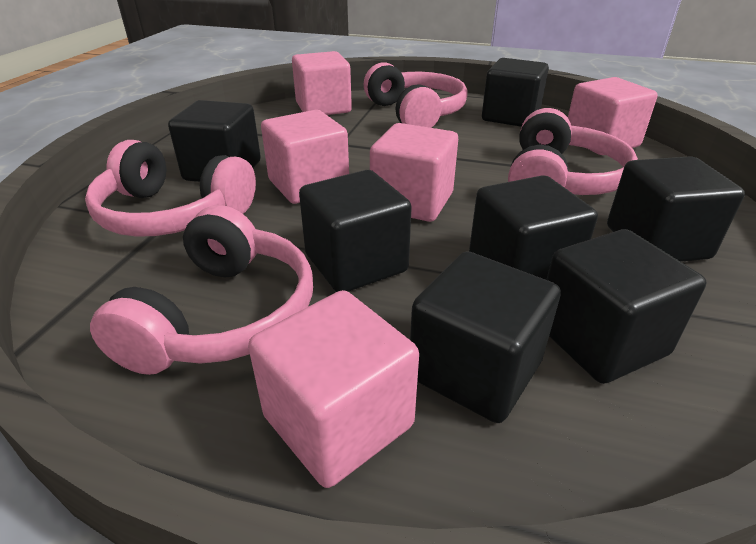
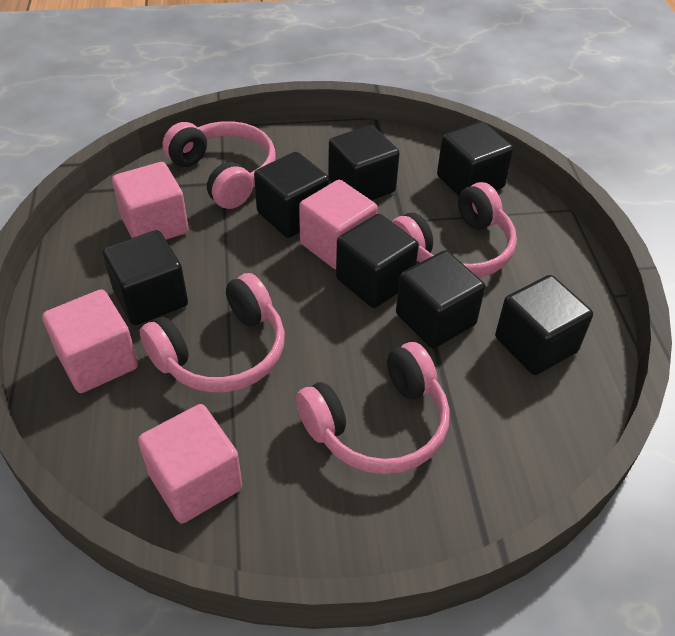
pink cube: [248,290,419,488] [261,110,349,204] [292,51,352,115] [370,123,458,222] [568,77,658,155] = 5 -> [42,289,138,393] [112,162,189,240] [138,404,242,523] [299,180,378,270] = 4

